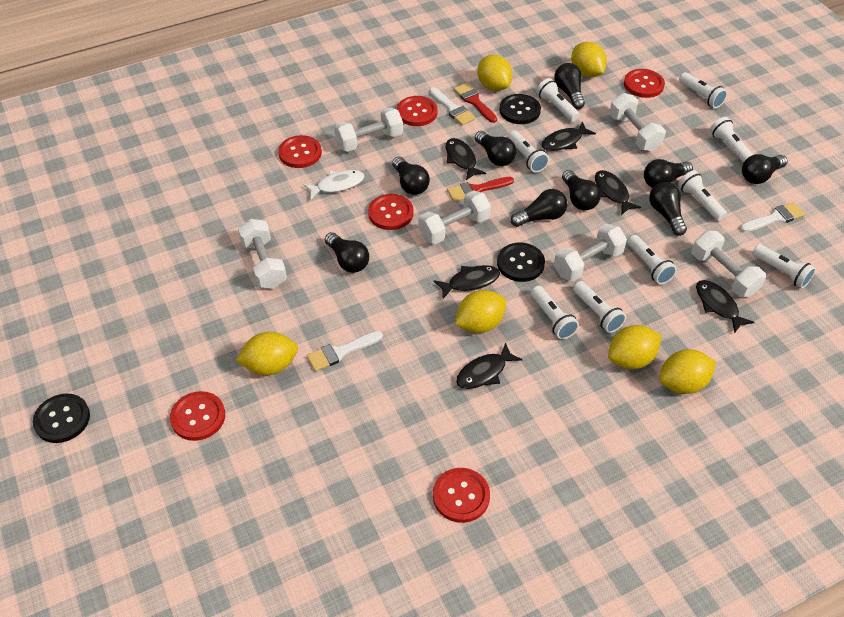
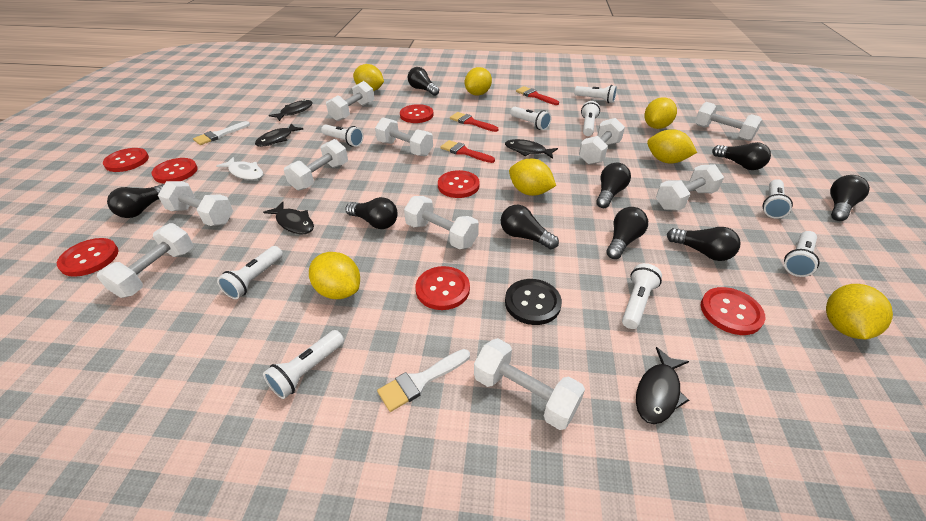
black button: [33,393,90,443] [497,243,545,282] [500,94,541,124] = 3 -> [505,279,562,325] = 1
black fish: [433,265,500,299] [446,138,486,180] [456,342,522,389] [541,121,596,151] [595,170,641,215] [696,280,754,333] = 6 -> [255,123,304,147] [263,202,314,235] [269,100,313,121] [505,139,558,159] [636,347,689,424] = 5
red brush: [447,177,514,202] [454,83,497,123] = 2 -> [441,140,495,163] [450,112,498,132] [516,86,559,105] = 3
red button: [170,391,225,441] [278,135,322,168] [368,194,414,230] [397,96,438,126] [433,468,490,523] [624,69,665,98] = 6 -> [57,238,118,277] [103,148,149,172] [151,158,197,183] [400,104,434,123] [416,266,470,310] [438,170,480,198] [700,287,765,335] = 7
white brush: [306,331,383,371] [429,87,475,125] [740,202,805,232] = 3 -> [193,121,250,145] [377,349,470,412] = 2
white dumbbell: [238,219,287,288] [334,107,403,152] [419,190,491,244] [554,224,627,281] [609,93,666,152] [691,231,766,297] = 6 -> [97,223,193,298] [158,181,233,226] [284,139,348,191] [326,81,374,121] [375,117,433,156] [404,196,479,249] [474,338,585,430] [579,118,625,164] [656,164,724,211] [695,102,762,141] = 10
yellow lemon: [236,332,298,375] [455,290,506,333] [477,55,513,91] [571,42,607,77] [608,325,661,369] [659,349,716,394] = 6 -> [309,252,360,299] [353,64,384,91] [465,67,492,96] [509,159,556,196] [645,97,677,129] [647,129,697,163] [826,284,893,339] = 7

